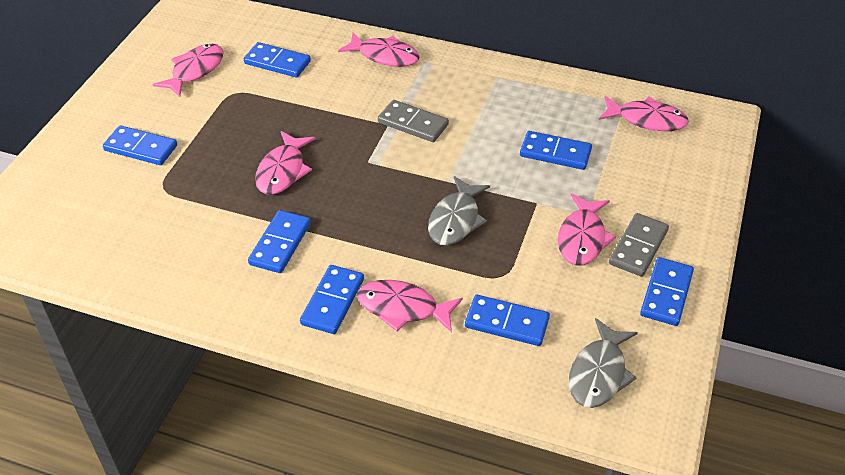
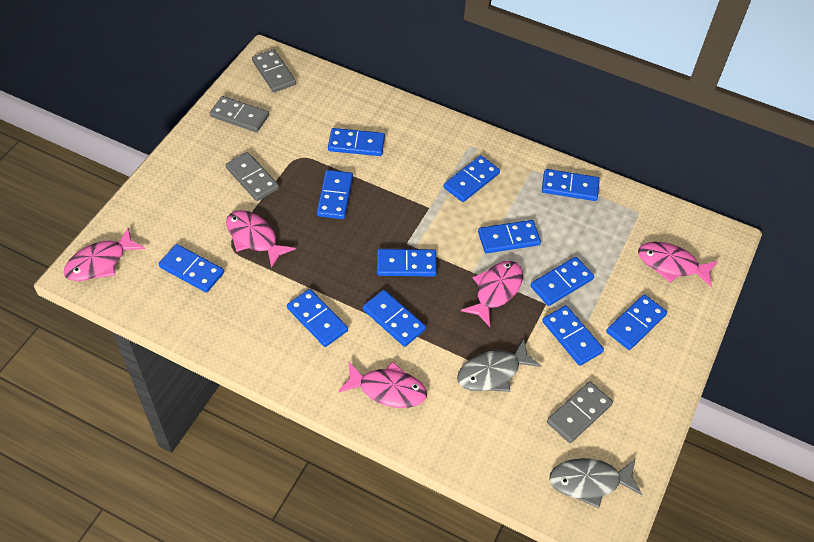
blue domino: [103,125,177,165] [244,42,311,77] [248,210,311,273] [300,265,364,334] [465,295,550,346] [520,131,592,170] [640,257,694,326] = 7 -> [159,244,224,293] [287,289,348,347] [317,170,353,219] [328,128,385,156] [363,290,426,347] [377,249,437,277] [444,155,500,202] [478,220,541,253] [531,257,594,306] [542,169,600,201] [542,305,604,366] [606,294,667,350] = 12
grey domino: [378,100,449,142] [609,213,669,277] = 2 -> [210,96,269,132] [226,152,279,201] [252,49,296,92] [547,382,613,443] = 4
pink fish: [152,44,224,97] [255,131,316,195] [338,32,420,67] [357,280,463,333] [558,193,616,265] [599,96,689,131] = 6 -> [64,228,145,281] [226,210,296,269] [338,362,427,408] [461,261,523,327] [638,242,718,288] = 5

